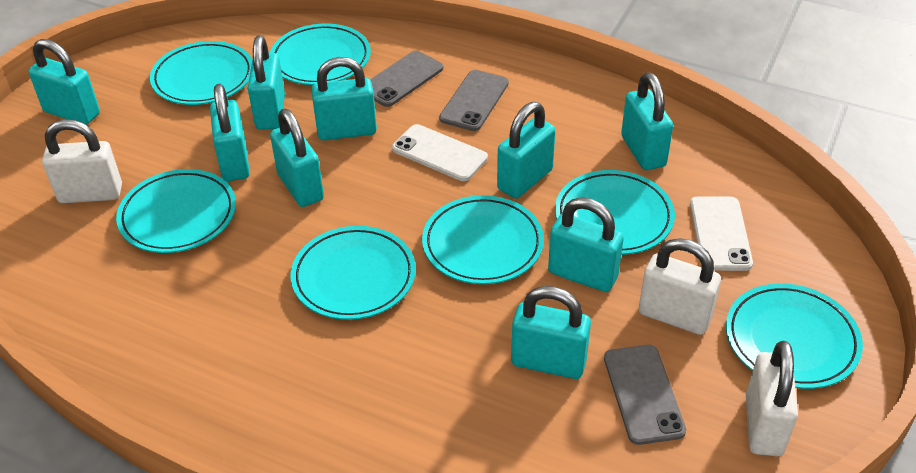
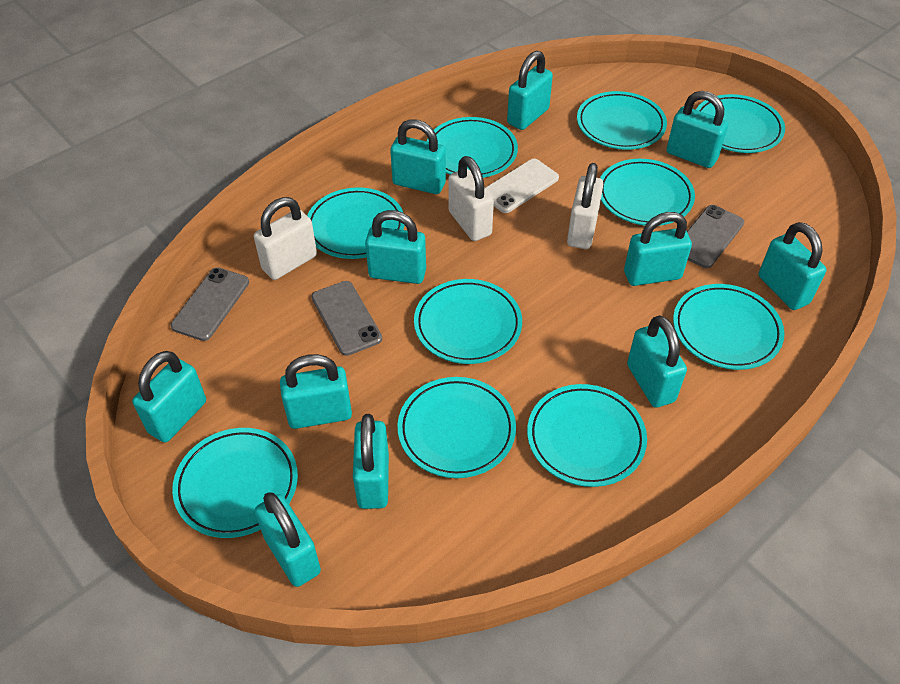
turquoise padlock: [29,39,100,125] [210,84,250,181] [248,36,285,130] [270,109,324,207] [311,57,377,140] [497,102,556,198] [511,286,591,379] [548,197,624,292] [621,73,673,170] = 9 -> [132,351,206,442] [255,492,321,587] [280,354,352,429] [353,414,389,509] [365,210,426,284] [390,119,446,194] [507,51,553,130] [624,212,692,286] [627,315,687,408] [666,91,728,168] [759,222,827,310] = 11
turquoise plate: [116,169,236,253] [150,41,252,105] [270,24,371,85] [291,226,416,320] [422,195,544,284] [555,170,675,255] [726,283,863,389] = 7 -> [172,428,298,538] [307,188,405,259] [398,377,516,478] [414,279,522,364] [427,117,518,178] [527,384,647,487] [577,91,667,150] [600,159,695,226] [673,284,784,370] [696,94,785,153] = 10
white phone: [392,124,488,181] [690,196,753,271] = 2 -> [485,159,559,213] = 1

